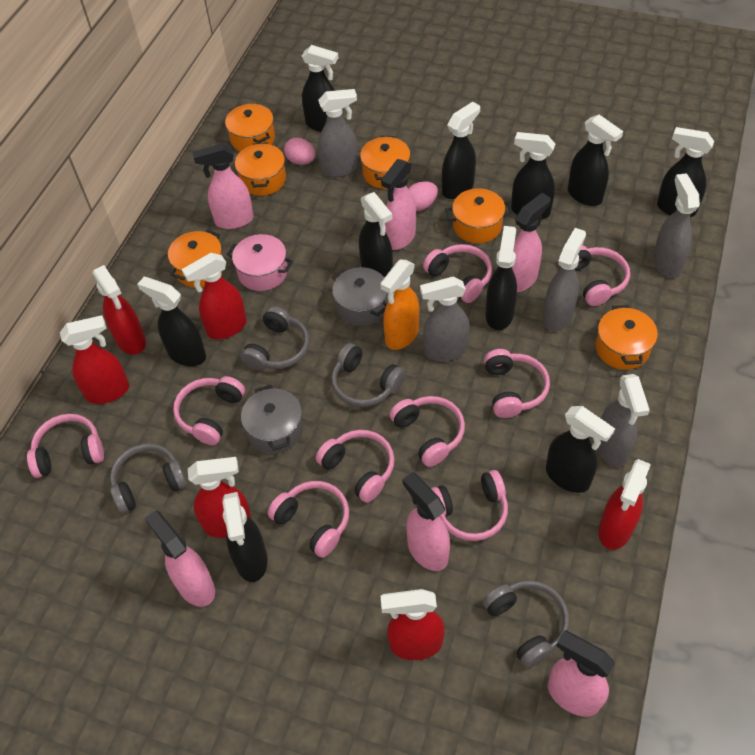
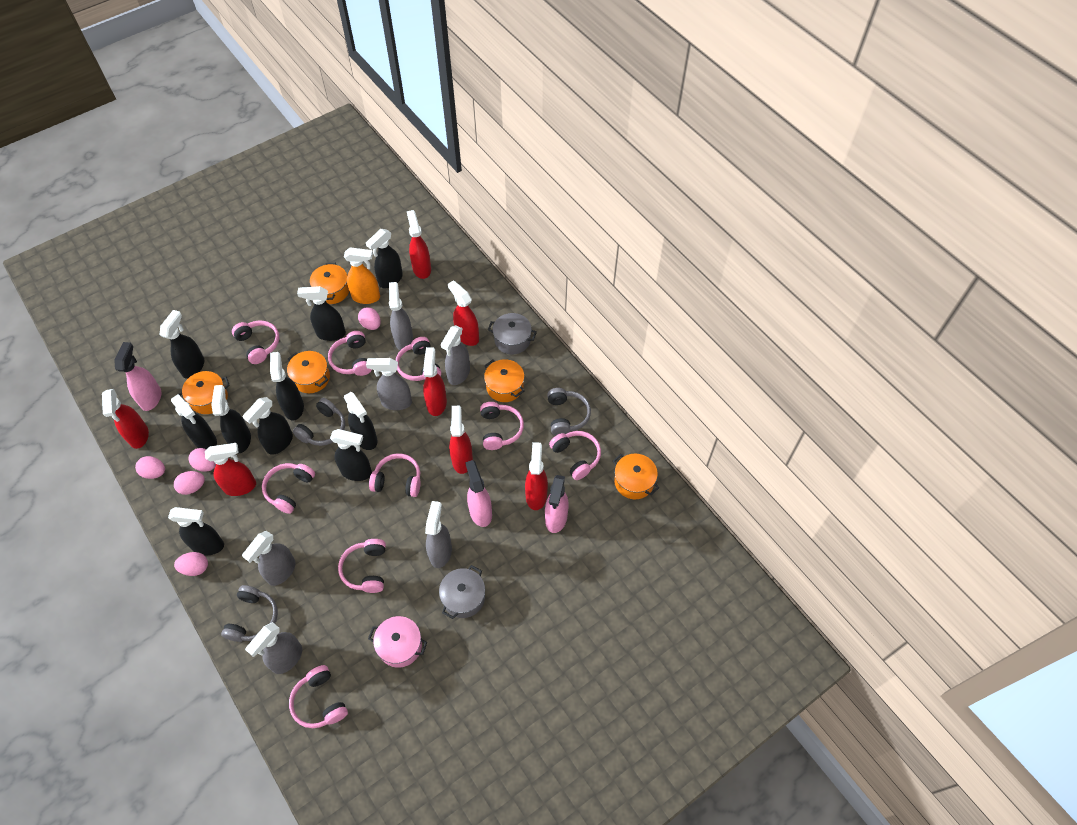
grey headphones: [110,444,187,514] [240,306,309,370] [331,343,405,407] [483,580,569,668] = 4 -> [221,585,278,642] [293,398,345,446] [547,388,591,435] = 3
grey spray bottle: [318,89,358,177] [420,277,470,361] [543,228,586,331] [598,374,650,467] [653,173,700,278] = 5 -> [242,531,296,586] [245,622,302,674] [366,358,412,410] [389,282,413,350] [425,501,452,568] [441,325,470,385] = 6
orange pot: [168,230,223,287] [225,104,275,152] [235,142,286,196] [360,136,411,189] [445,188,512,243] [595,305,658,370] = 6 -> [178,371,230,414] [287,351,330,393] [310,263,349,304] [484,359,524,402] [613,454,659,499] = 5
pink egg: [284,137,316,165] [408,181,438,211] = 2 -> [135,456,165,479] [174,471,205,495] [174,552,208,576] [189,448,216,472] [358,307,381,330] = 5
pink spray bottle: [145,510,215,607] [193,143,253,229] [381,159,416,250] [402,472,450,571] [512,193,551,292] [548,631,615,717] = 6 -> [114,342,161,411] [465,460,492,527] [545,475,569,533] = 3
red spray bottle: [60,315,129,404] [92,265,146,355] [182,253,247,339] [188,457,252,538] [381,589,445,660] [598,459,651,550] = 6 -> [102,389,149,449] [205,443,256,496] [407,210,431,279] [423,347,447,416] [448,280,479,346] [449,406,473,474] [525,442,548,510] = 7

